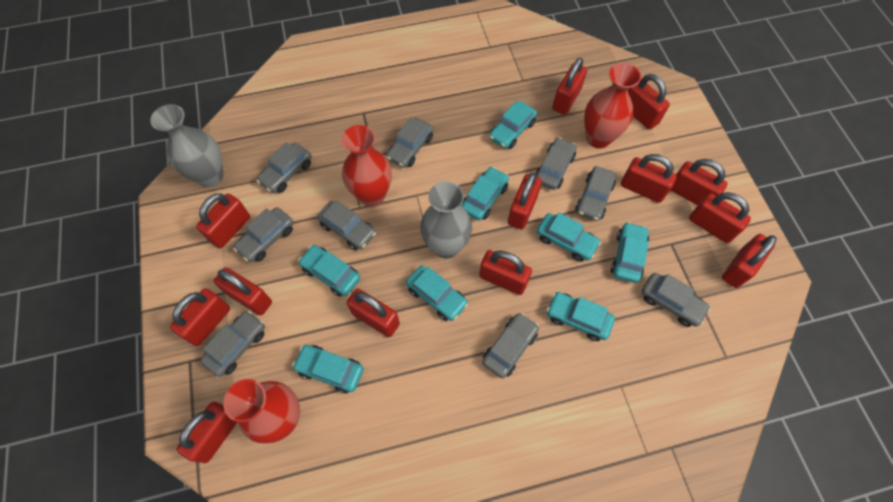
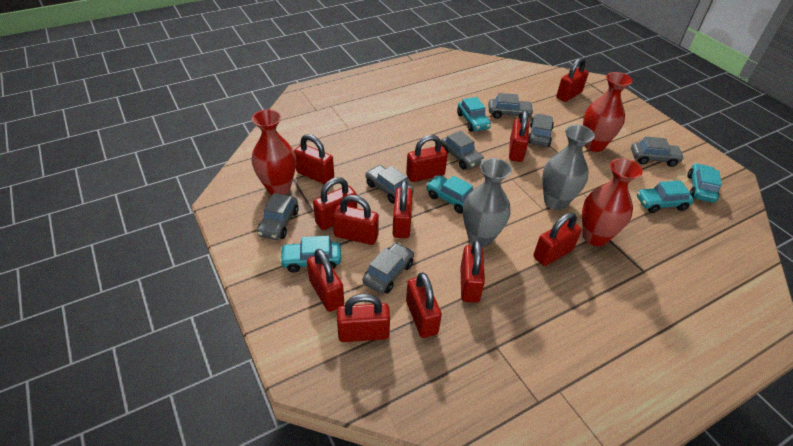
grey car: [200,310,265,377] [233,207,294,262] [256,142,312,193] [317,200,376,250] [387,117,433,168] [482,312,539,378] [535,137,576,190] [575,166,616,221] [641,273,711,327] = 9 -> [257,193,299,240] [363,242,414,294] [365,165,414,204] [441,131,484,170] [488,93,534,119] [528,113,554,147] [631,137,684,167] = 7
red padlock: [170,288,230,346] [176,402,237,463] [196,193,250,248] [214,267,272,315] [347,289,400,337] [479,250,532,295] [508,173,542,229] [552,58,587,115] [621,154,677,203] [628,74,670,130] [671,159,728,205] [689,192,751,243] [722,234,777,288] = 13 -> [294,134,334,184] [307,249,344,312] [313,177,357,230] [333,195,379,245] [337,294,390,342] [393,180,413,238] [406,135,448,182] [406,272,442,338] [460,240,485,303] [509,110,529,162] [533,212,582,266] [556,57,589,102] = 12
turquoise car: [292,345,364,394] [298,245,360,297] [406,265,468,321] [461,166,509,221] [489,100,537,149] [537,213,601,262] [546,292,615,341] [611,222,649,283] = 8 -> [280,236,341,273] [426,175,473,214] [457,97,491,131] [637,180,694,213] [688,163,722,203] = 5

